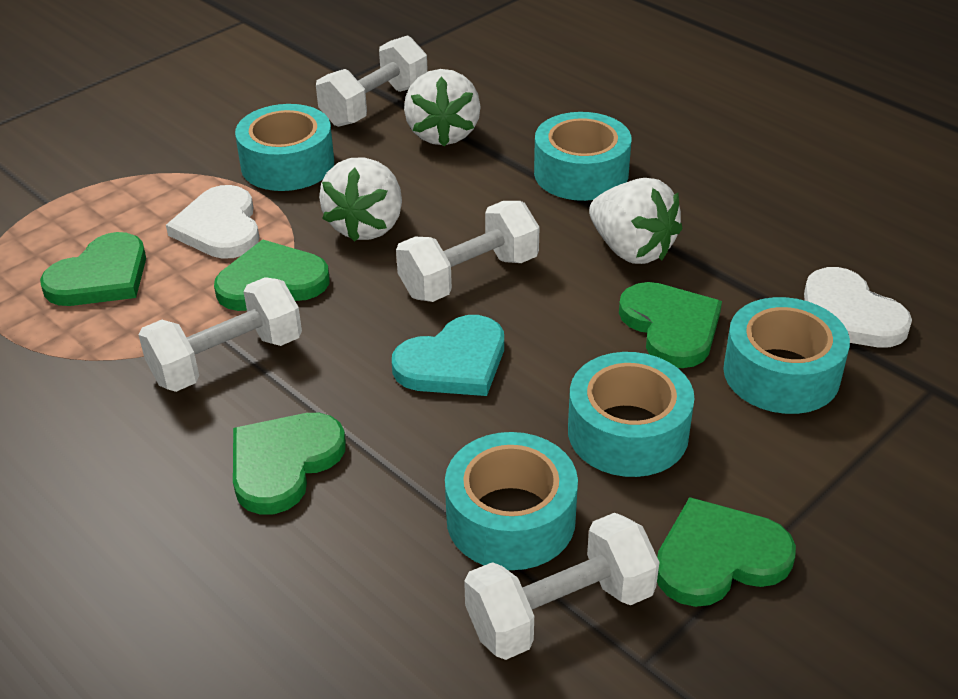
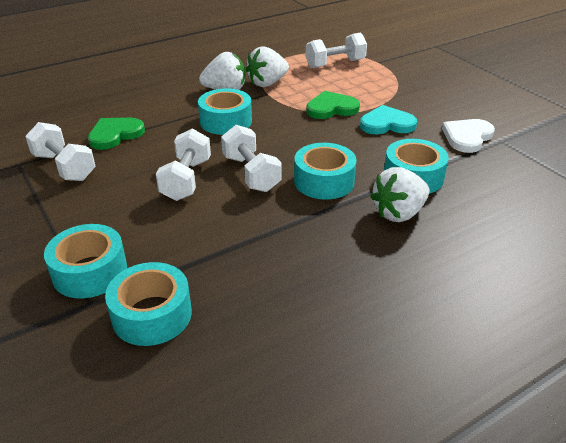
green heart: [40,232,146,306] [214,239,329,311] [233,413,346,514] [619,282,722,368] [657,497,796,607] = 5 -> [88,118,145,150] [306,91,360,119] = 2
white heart: [166,185,259,259] [804,267,912,347] = 2 -> [442,119,495,153] = 1

